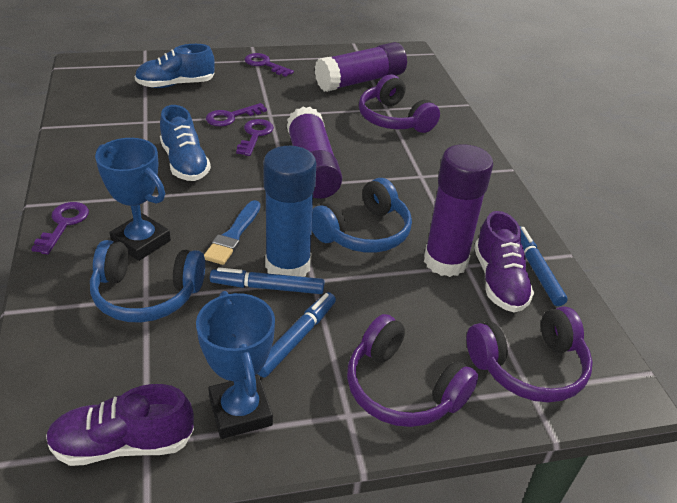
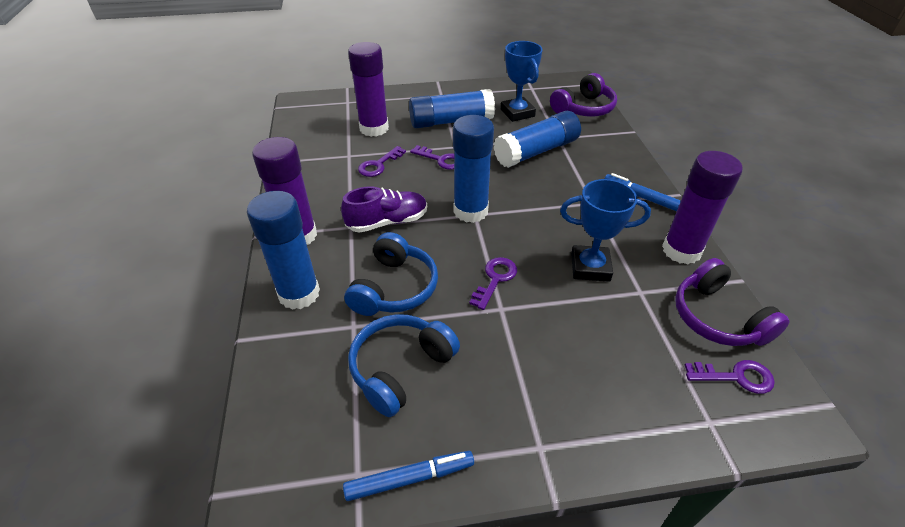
blue brush: [204,200,261,265] = 1 -> none = 0
blue glue stick: [263,146,316,277] = 1 -> [247,191,320,310] [409,89,495,128] [453,115,494,223] [494,111,581,168] = 4
blue marker: [210,268,325,294] [257,292,336,377] [520,226,568,306] = 3 -> [343,451,474,501] [604,173,681,211] = 2
blue shoe: [134,44,215,88] [160,105,211,181] = 2 -> none = 0
purple headphones: [347,314,478,427] [359,75,440,133] [467,306,593,402] = 3 -> [550,73,617,117] [675,258,790,346] = 2
purple shoe: [46,384,194,466] [474,211,534,313] = 2 -> [341,186,427,233] = 1

